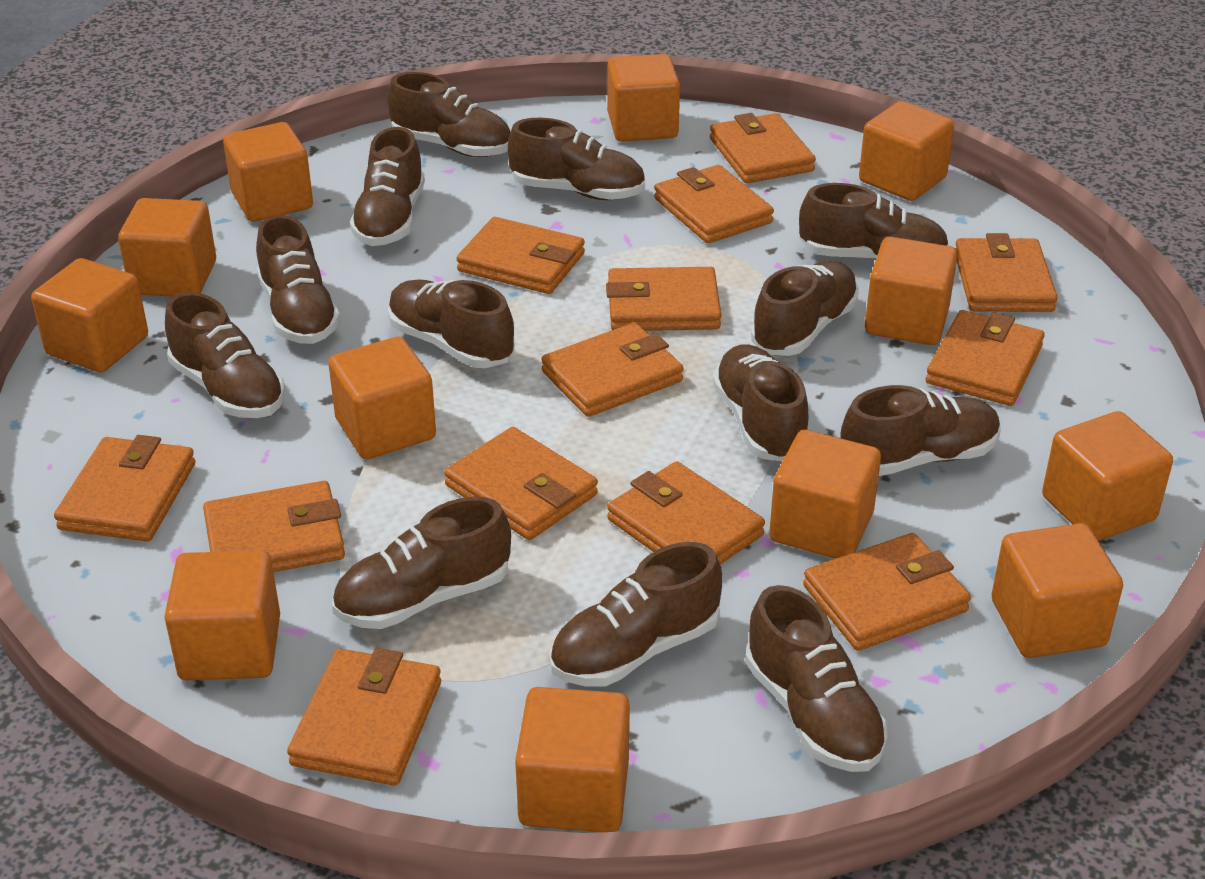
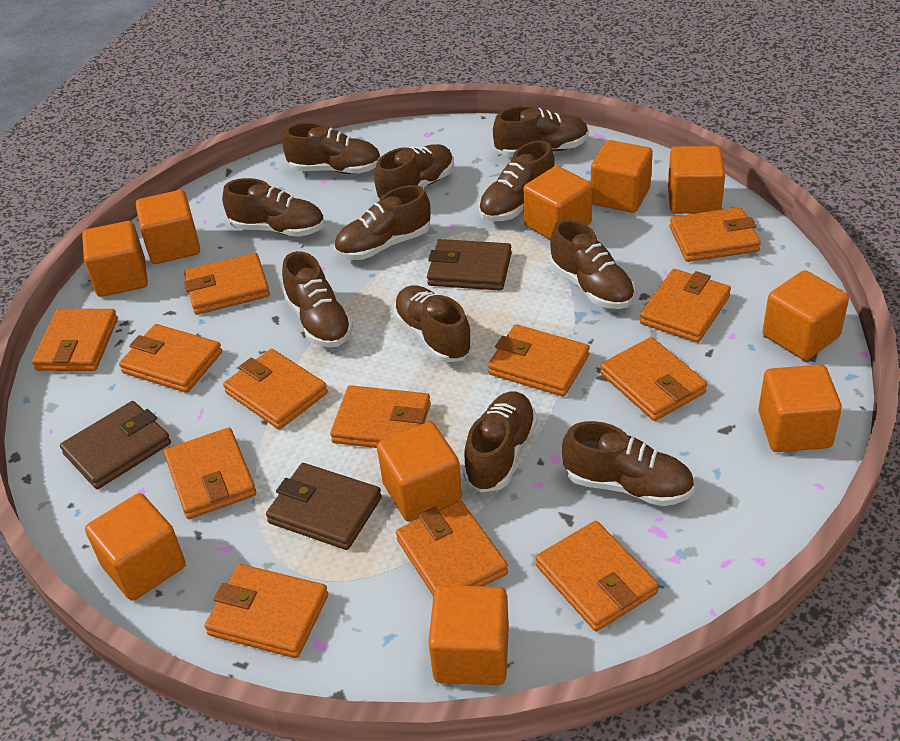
brown shoe: [165,292,285,418] [256,215,340,344] [332,497,511,629] [350,127,425,246] [387,72,510,157] [388,280,515,368] [508,118,645,200] [549,542,722,686] [712,345,808,461] [745,585,888,772] [751,261,859,356] [799,183,949,260] [840,385,1001,476] = 13 -> [222,178,324,237] [282,251,353,347] [283,122,380,174] [334,185,431,260] [374,144,454,200] [393,285,473,363] [463,391,537,492] [479,140,555,221] [493,106,589,157] [550,219,635,309] [562,421,695,506] = 11
brown wallet: none = 0 -> [60,401,171,489] [266,463,382,550] [427,239,512,291] = 3
orange cube: [31,258,148,372] [118,198,216,296] [164,550,280,680] [223,122,313,222] [328,337,436,459] [515,687,630,832] [607,54,680,142] [769,430,881,559] [859,101,954,201] [865,237,957,345] [991,523,1123,658] [1042,411,1173,541] = 12 -> [82,221,148,297] [85,493,186,601] [136,190,200,264] [377,422,462,522] [428,585,509,685] [523,166,592,239] [591,140,653,213] [668,146,725,214] [758,365,842,452] [763,270,849,360] = 10

